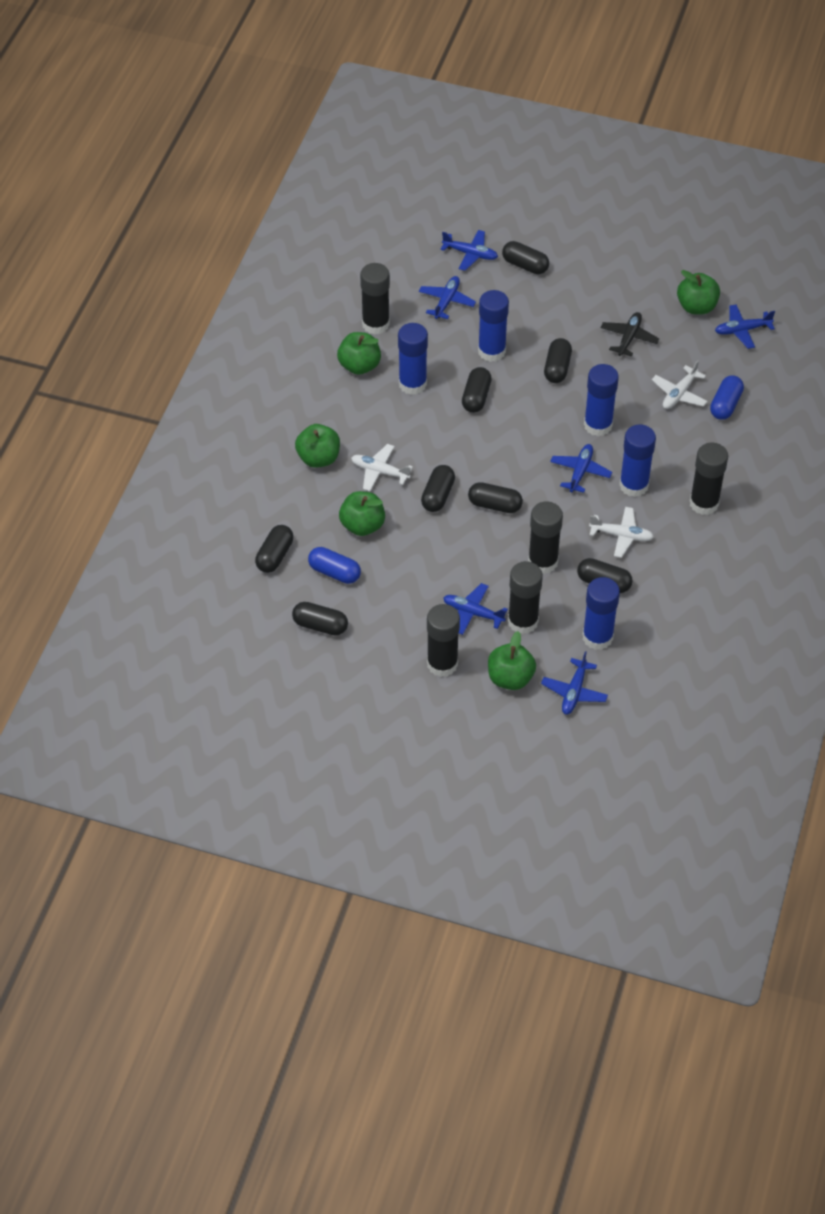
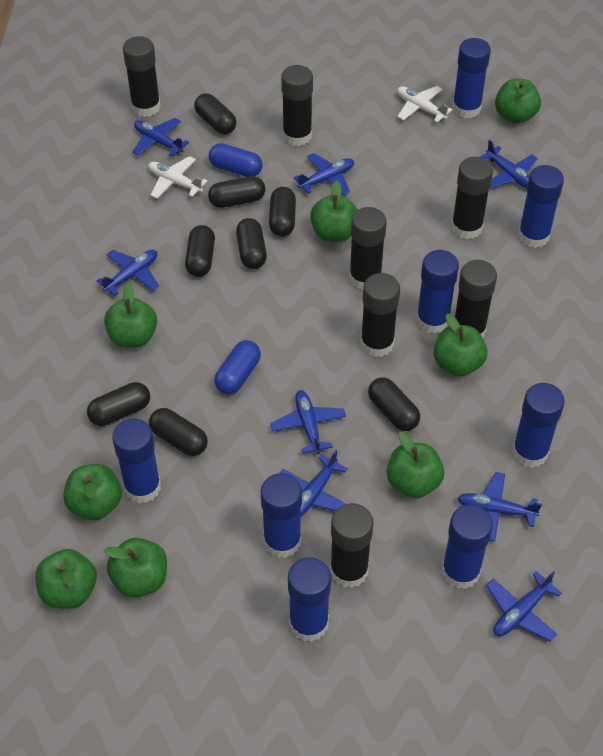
black glue stick: [360,263,390,335] [427,604,460,677] [508,561,543,634] [528,501,563,574] [690,443,728,515] = 5 -> [123,36,161,117] [281,65,313,146] [330,503,374,588] [349,207,387,290] [361,273,400,357] [451,157,493,239] [455,260,497,338] = 7
black plane: [600,312,659,356] = 1 -> none = 0
blue glue stick: [398,323,428,395] [478,290,509,362] [583,577,620,650] [584,364,619,436] [619,425,656,497] = 5 -> [112,419,161,503] [261,473,302,558] [288,557,331,642] [416,250,459,334] [442,504,493,589] [452,38,491,118] [512,383,565,468] [518,165,564,248] = 8
blue plane: [419,276,476,319] [440,230,498,271] [443,583,508,635] [541,651,608,715] [550,444,612,493] [715,304,775,349] = 6 -> [97,249,159,296] [132,118,189,156] [270,390,346,454] [280,450,348,517] [294,153,354,195] [457,472,542,542] [480,140,538,188] [486,571,562,642] = 8
green apple: [295,424,340,468] [337,332,381,375] [339,491,385,536] [488,631,536,690] [677,270,720,315] = 5 -> [35,549,97,609] [63,464,122,520] [104,283,157,348] [104,538,167,598] [310,180,358,242] [387,432,444,498] [433,313,487,377] [495,79,541,124] = 8
white plane: [351,444,413,491] [589,507,654,558] [652,360,708,409] = 3 -> [148,156,208,199] [397,86,453,123] = 2

